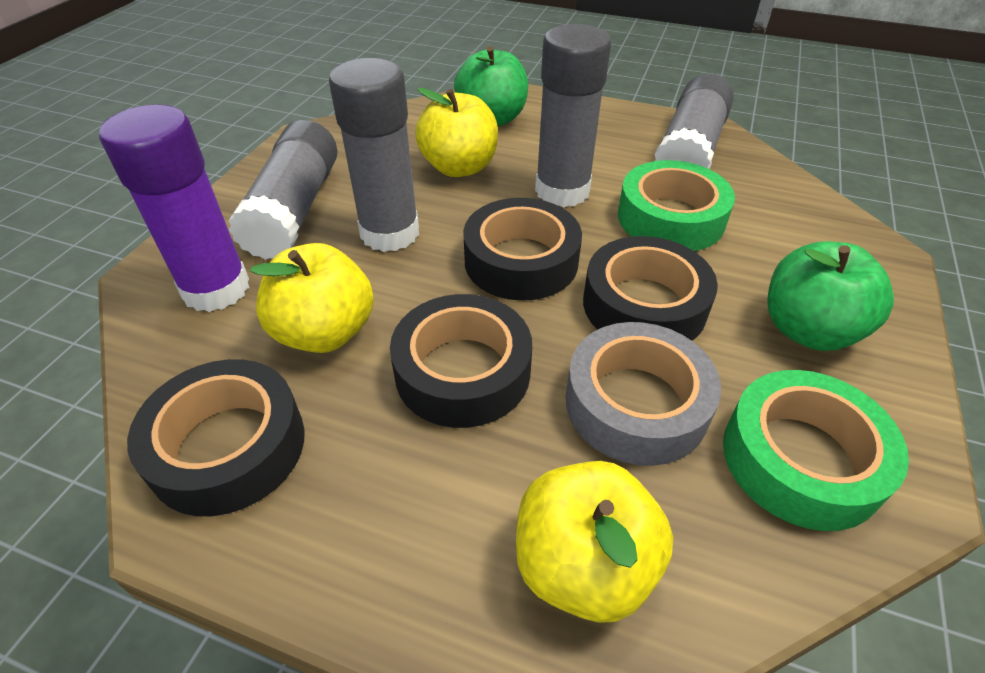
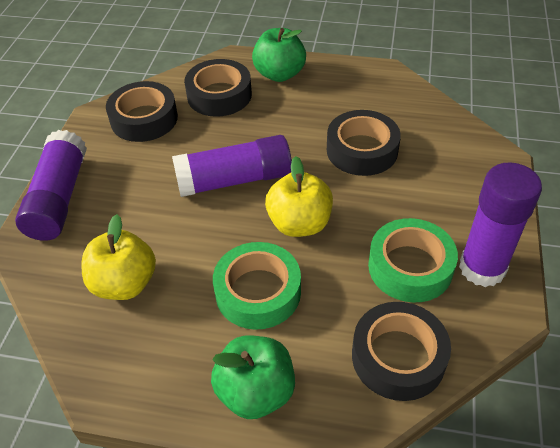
grey glue stick: [229,120,337,260] [329,58,419,252] [535,24,611,207] [655,74,734,169] = 4 -> none = 0
grey tape: [566,322,721,466] = 1 -> none = 0
purple glue stick: [99,105,249,312] = 1 -> [15,130,87,241] [172,135,292,197] [459,162,542,287] = 3
yellow apple: [250,243,374,353] [415,88,498,177] [516,461,674,623] = 3 -> [82,214,156,300] [265,156,333,237] = 2

